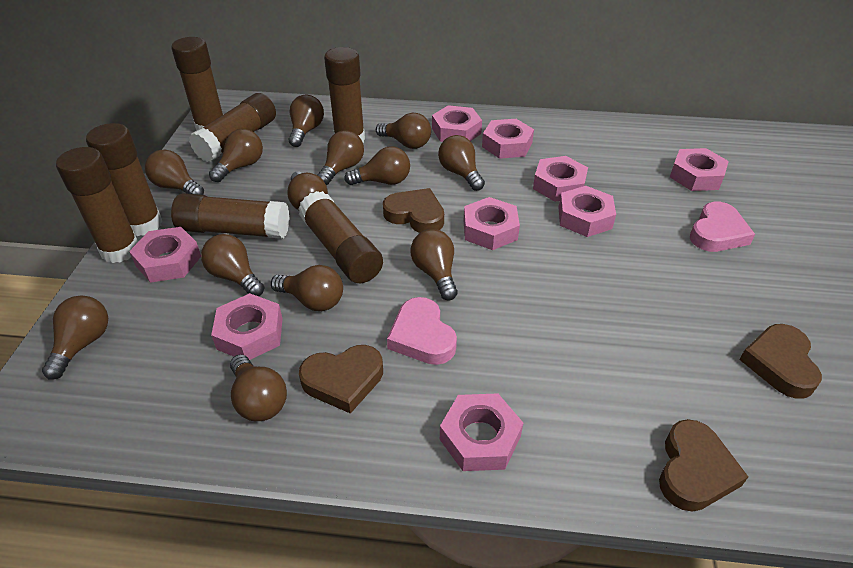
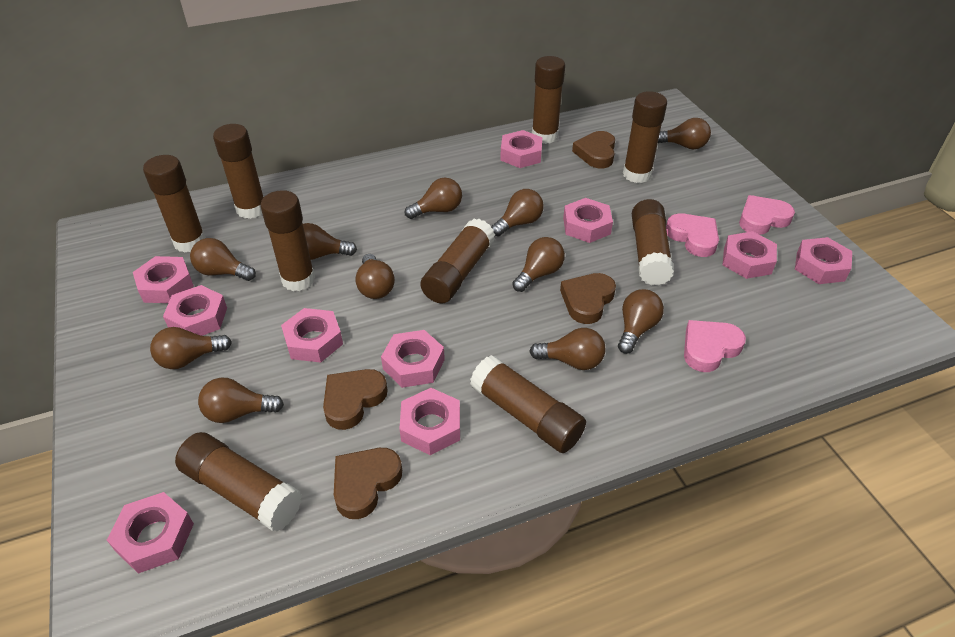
brown glue stick: [56,147,138,263] [86,123,162,236] [171,193,290,239] [172,37,223,130] [189,93,276,162] [298,191,383,283] [324,47,365,143] = 7 -> [143,155,206,253] [175,432,302,531] [213,124,264,219] [261,190,315,291] [420,219,495,304] [470,355,586,453] [532,56,565,144] [623,91,667,183] [632,199,674,286] = 9
brown light bulb: [42,295,108,379] [145,150,204,195] [201,234,265,296] [209,129,263,182] [230,354,287,421] [271,265,343,311] [287,171,328,210] [289,95,324,147] [317,130,364,185] [344,146,410,185] [376,113,431,149] [411,229,458,301] [438,135,485,191] = 13 -> [150,327,232,369] [190,238,256,281] [198,378,284,423] [303,223,357,260] [355,254,395,299] [405,178,462,219] [491,189,544,236] [512,237,565,292] [529,328,605,370] [618,289,664,354] [658,118,711,149] = 11
pink heart: [387,297,457,365] [690,202,755,252] = 2 -> [666,213,719,257] [684,320,746,372] [739,195,795,235] = 3
pink nut: [129,227,201,283] [211,293,283,360] [432,105,482,142] [440,393,523,471] [464,197,520,250] [482,119,534,159] [533,156,588,202] [559,186,616,237] [670,148,729,191] = 9 -> [107,492,194,574] [133,256,194,303] [163,285,227,336] [281,308,343,363] [381,330,445,388] [399,388,460,455] [500,130,542,168] [563,198,613,243] [723,231,777,279] [795,237,852,284] = 10

